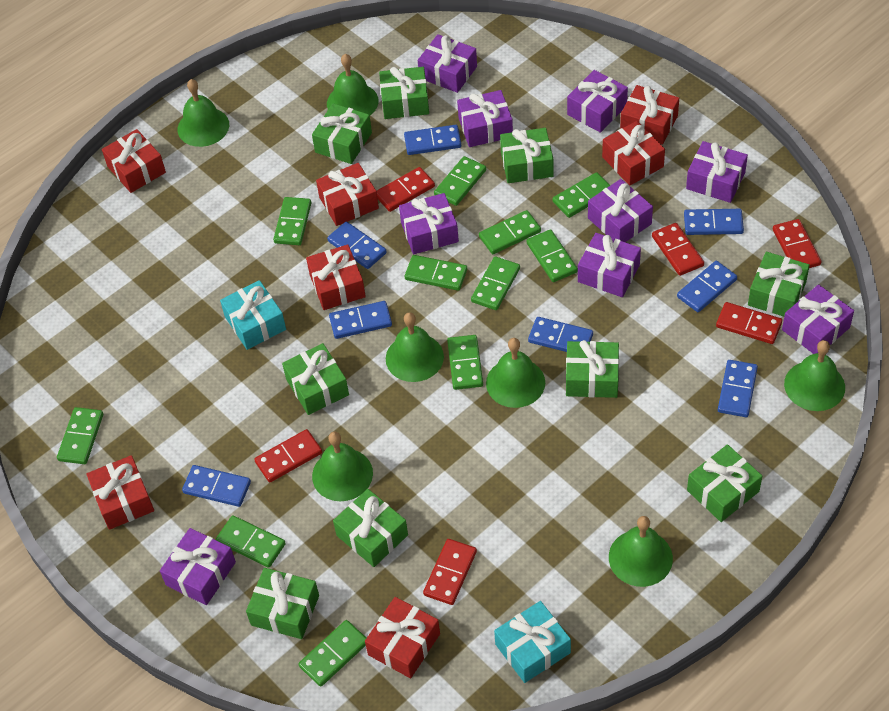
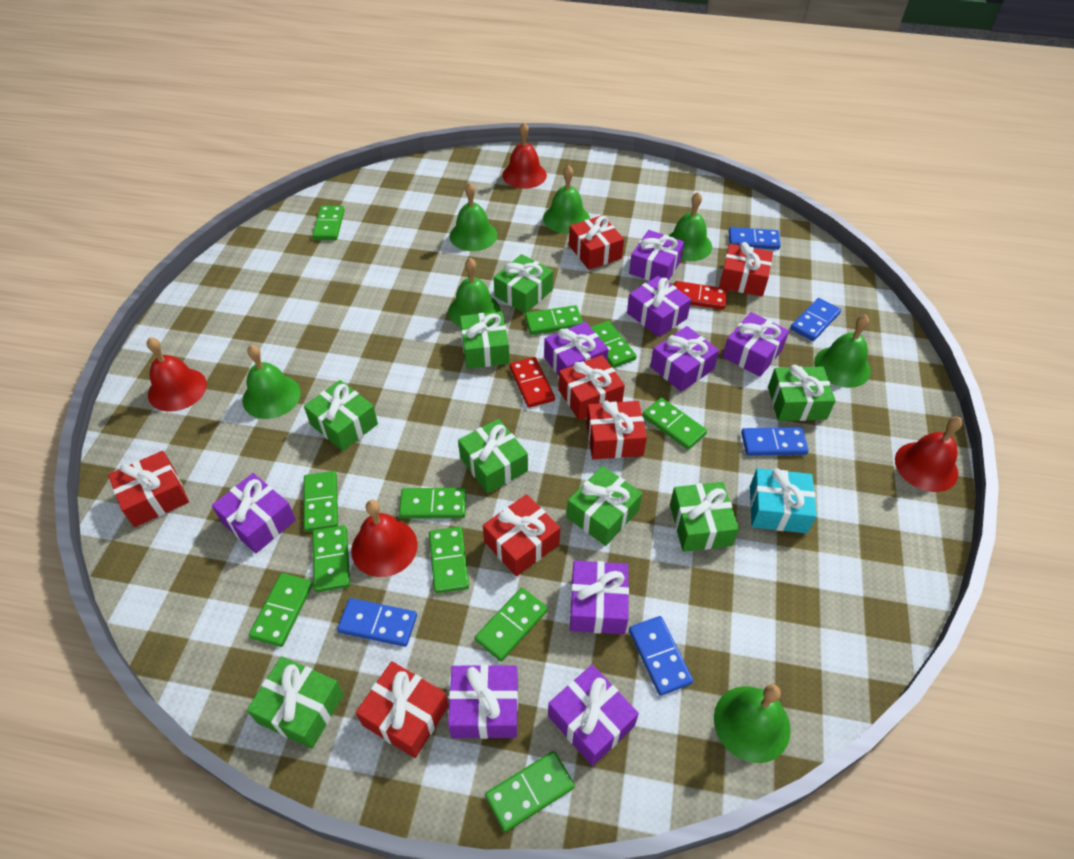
blue domino: [182,465,251,507] [327,221,387,269] [329,301,392,339] [404,125,461,155] [528,317,593,352] [677,261,737,312] [684,209,744,235] [718,360,758,417] = 8 -> [337,598,417,647] [629,616,693,696] [729,227,781,250] [741,427,809,456] [790,298,841,341] = 5
green gift: [246,568,319,639] [282,343,349,415] [312,103,372,164] [333,489,408,567] [379,67,429,119] [500,128,554,183] [566,340,619,398] [687,444,762,522] [748,252,810,317] = 9 -> [247,656,344,749] [304,380,378,451] [458,419,528,493] [460,311,510,369] [494,254,553,313] [567,466,642,546] [670,482,739,552] [768,365,836,421] = 8
red bell: none = 0 -> [146,337,207,412] [351,500,418,577] [502,123,547,189] [895,416,963,492] = 4
red domino: [254,429,322,483] [376,167,435,212] [423,539,477,605] [652,223,704,276] [716,302,782,344] [773,219,821,268] = 6 -> [509,357,555,408] [674,281,727,310] = 2
turquoise gift: [220,280,286,350] [494,601,571,683] = 2 -> [750,468,817,533] = 1

